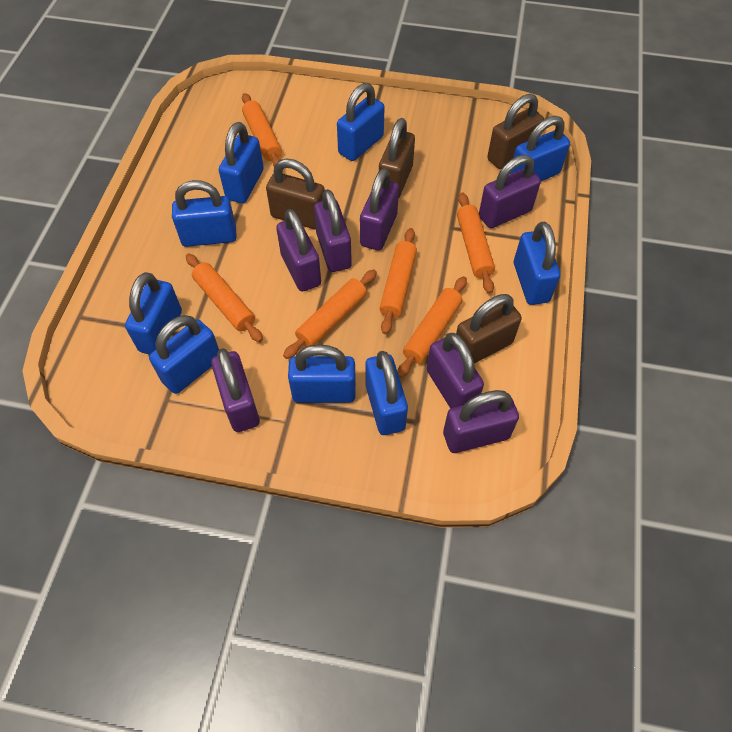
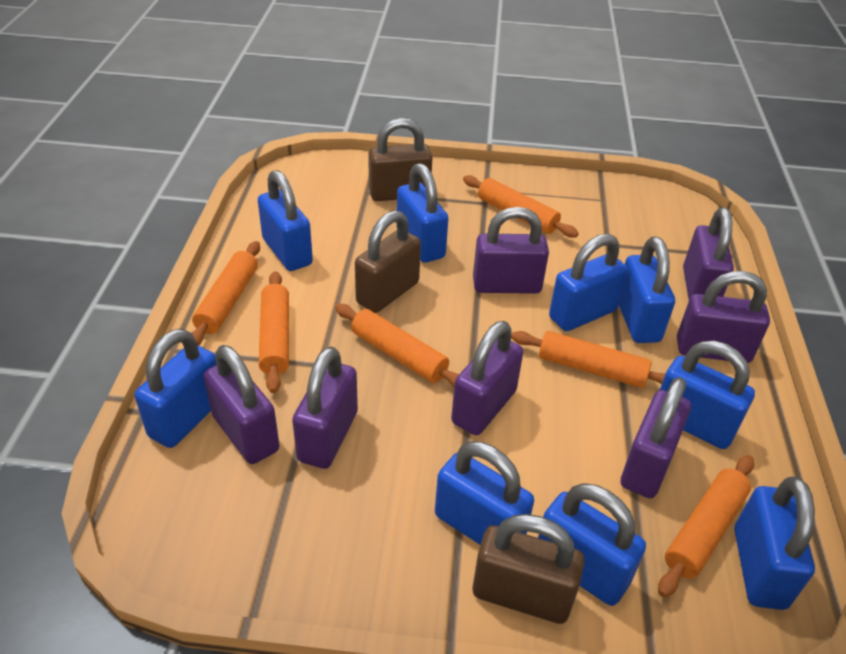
brown padlock: [266,159,325,230] [379,118,415,198] [456,294,522,364] [487,94,544,169] = 4 -> [355,210,421,313] [368,118,433,201] [473,514,584,624] = 3

